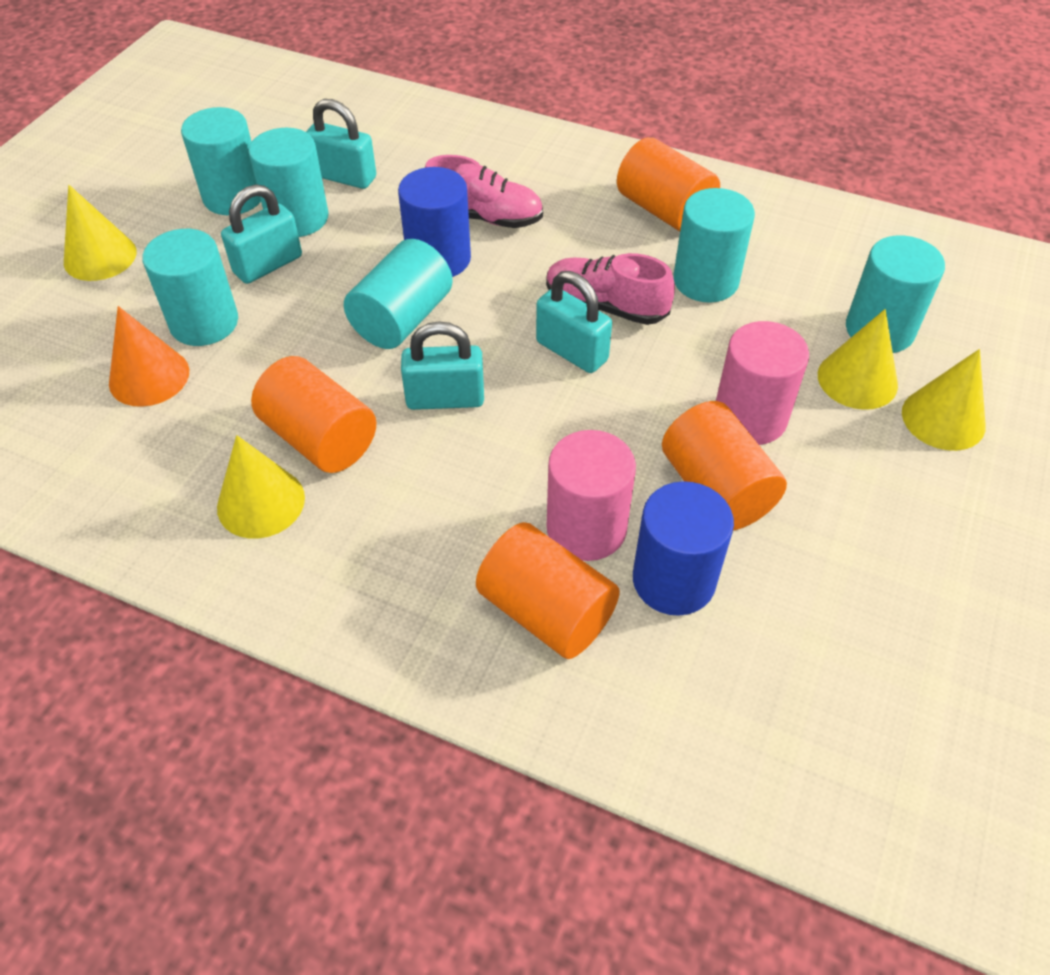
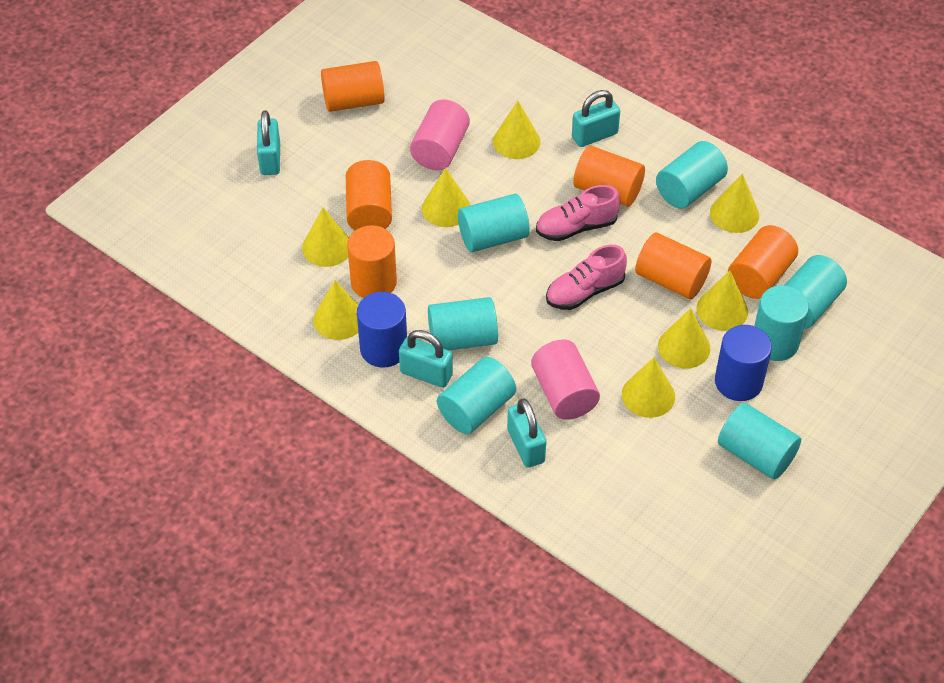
orange cone: [109,306,189,407] = 1 -> none = 0
orange cylinder: [251,356,376,473] [476,522,620,659] [617,137,720,231] [662,401,787,531] = 4 -> [321,61,385,112] [346,160,392,230] [347,225,397,298] [573,146,645,207] [635,232,711,299] [728,225,798,299] = 6
turquoise cylinder: [142,229,238,346] [181,107,261,215] [248,128,328,237] [344,239,453,349] [673,188,755,303] [846,235,945,353] = 6 -> [428,297,498,350] [437,357,516,434] [458,194,530,252] [656,141,728,209] [718,403,801,480] [754,285,809,361] [785,255,847,329] = 7
yellow cone: [64,185,137,281] [217,435,305,538] [818,309,898,410] [902,349,986,451] = 4 -> [302,208,349,267] [313,280,358,340] [422,168,470,227] [493,101,540,159] [622,357,675,418] [658,308,711,368] [696,271,748,331] [710,174,759,233] = 8

